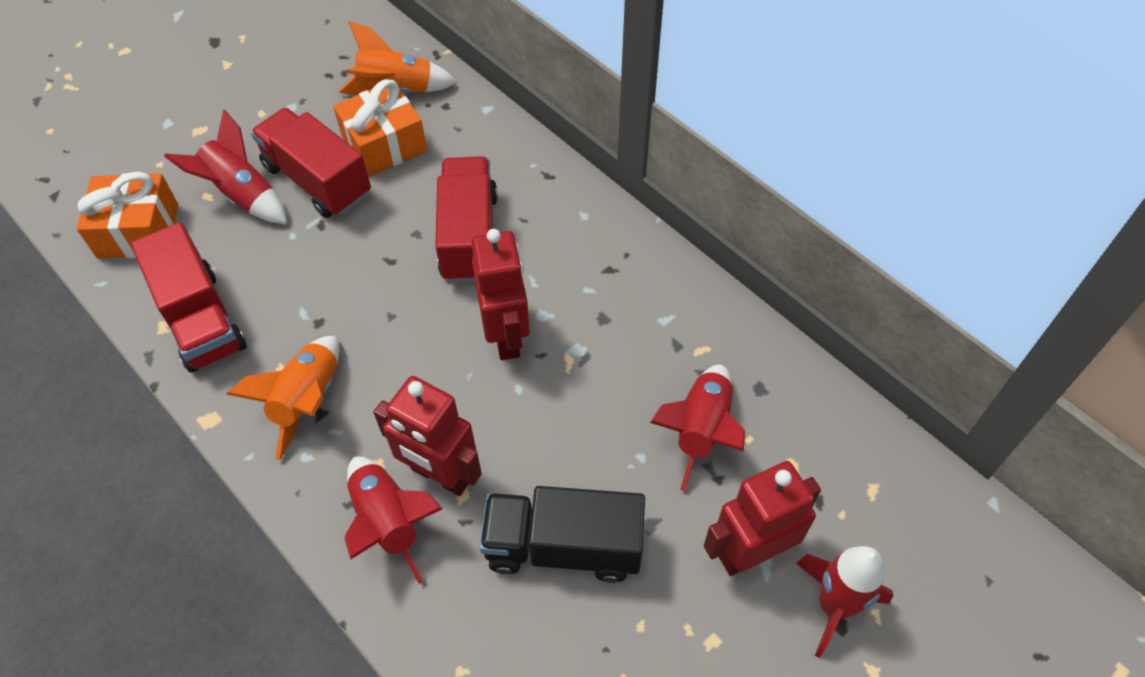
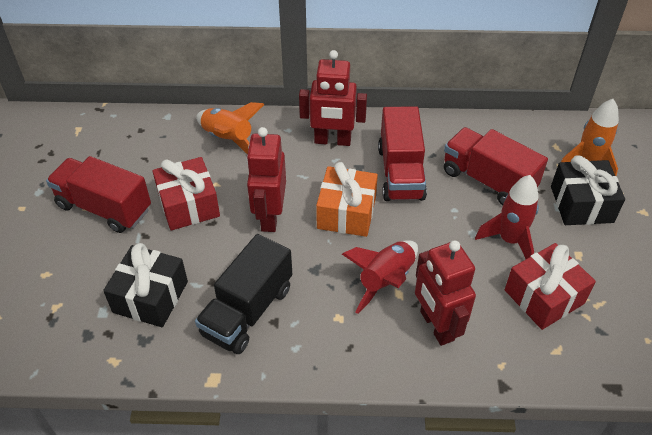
black gift: none = 0 -> [103,243,188,327] [551,155,625,225] = 2
orange gift: [77,172,178,259] [333,79,427,177] = 2 -> [316,162,378,237] = 1
red gift: none = 0 -> [152,157,220,230] [505,243,596,330] = 2
red rocket: [164,109,287,224] [344,456,443,584] [650,365,745,491] [796,546,893,658] = 4 -> [342,240,418,314] [475,175,539,259] = 2

